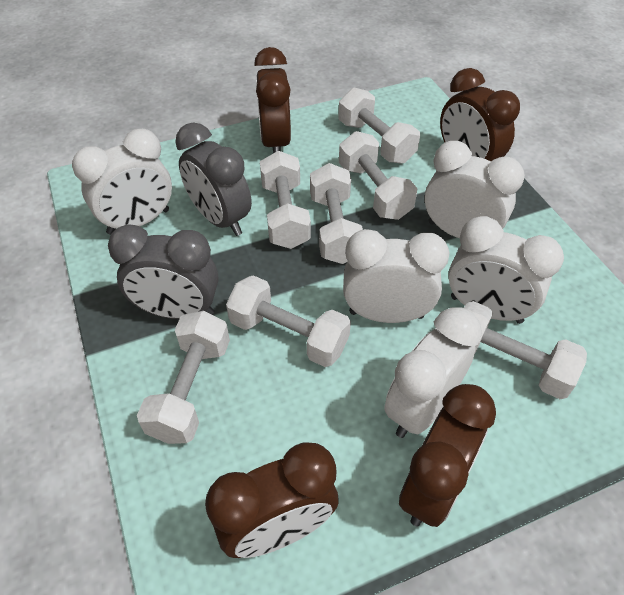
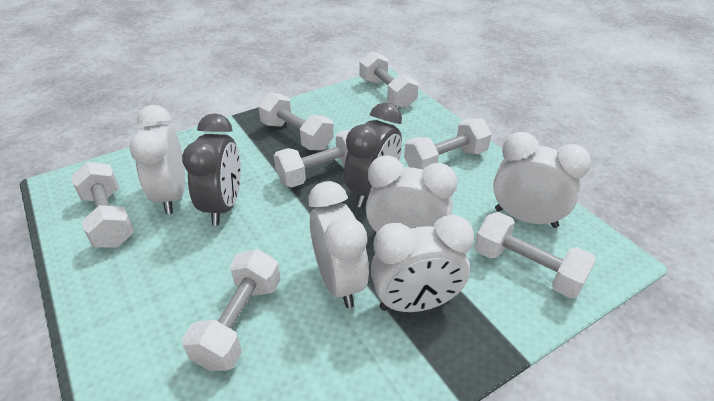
brown clock: [205,442,339,558] [254,47,291,153] [399,384,496,527] [440,68,520,161] = 4 -> none = 0

